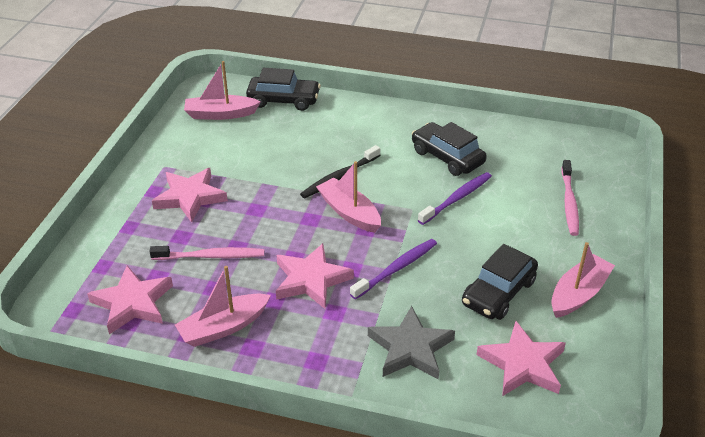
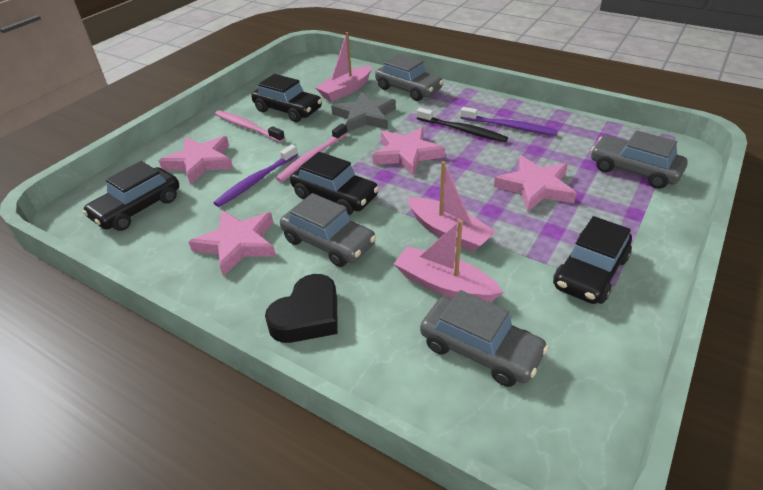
black car: [246,68,321,111] [412,122,487,176] [462,244,538,320] = 3 -> [82,161,179,231] [251,74,322,122] [290,152,379,215] [553,216,632,304] = 4
black heart: none = 0 -> [265,274,338,343] = 1
grey car: none = 0 -> [280,193,376,267] [375,54,443,101] [420,290,549,387] [591,130,688,189] = 4
pink boat: [175,266,271,347] [184,61,261,120] [316,161,381,233] [551,242,615,318] = 4 -> [315,32,372,101] [394,220,504,302] [407,161,496,252] = 3

